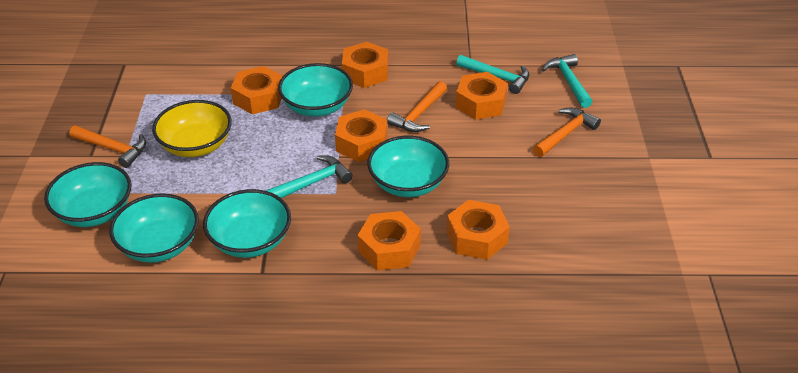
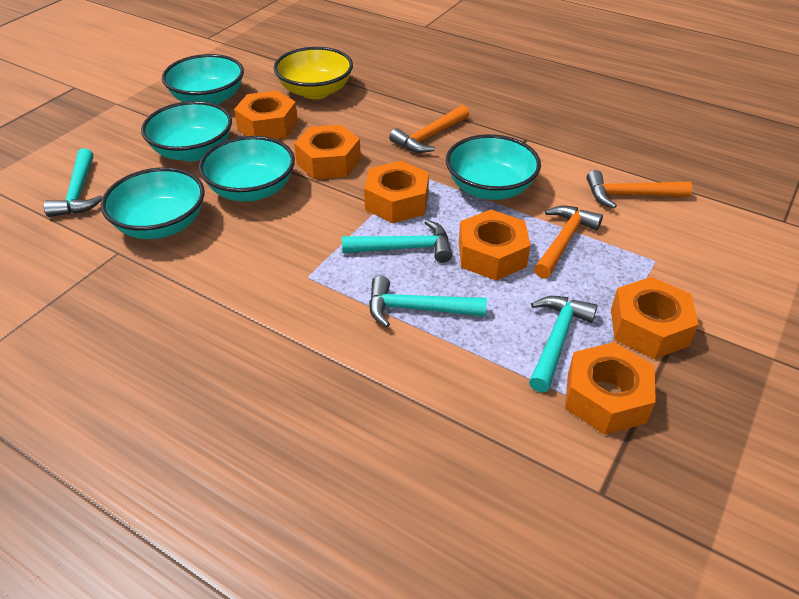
turquoise hammer: [266,155,353,198] [456,55,529,94] [542,54,592,108] = 3 -> [44,148,102,217] [342,220,452,263] [369,276,487,327] [529,296,597,392] = 4

